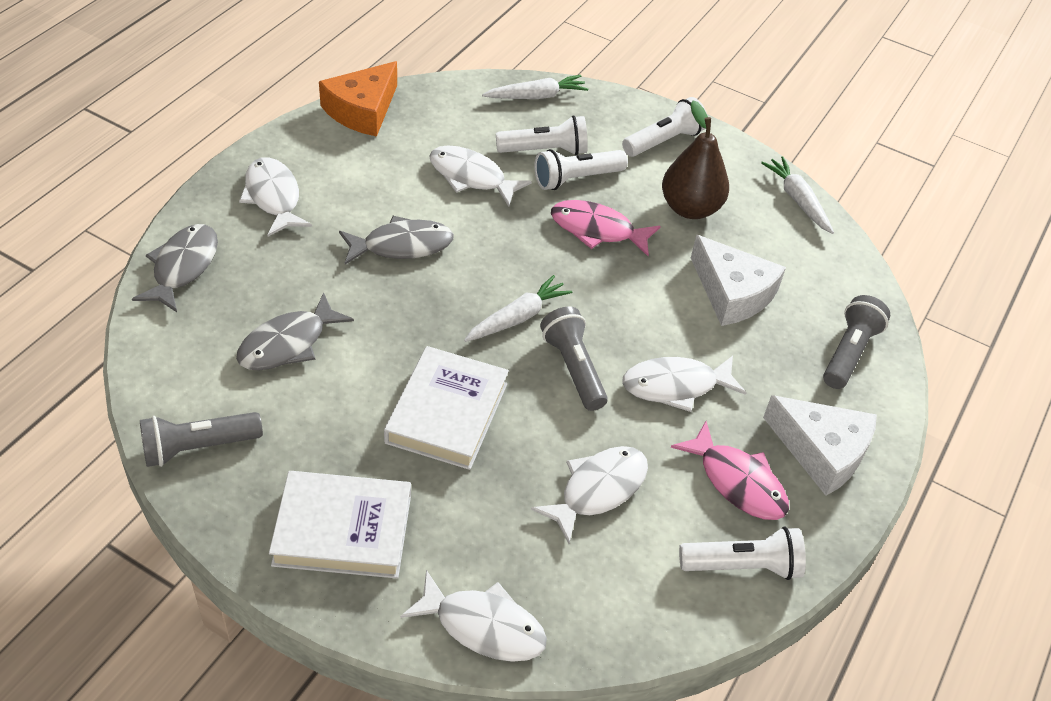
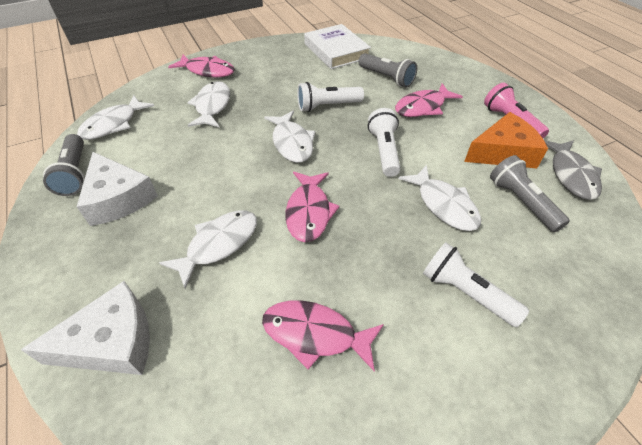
brown pear: [662,100,729,219] = 1 -> none = 0
grey fish: [132,224,218,312] [236,292,354,371] [339,216,454,265] = 3 -> [544,140,602,200] = 1
pink fish: [551,200,661,256] [671,421,789,520] = 2 -> [168,54,235,78] [262,301,384,372] [286,172,340,242] [395,83,463,117] = 4
pink flashlight: none = 0 -> [484,83,549,138] = 1
white book: [269,471,411,578] [384,346,509,470] = 2 -> [304,24,371,69] = 1
white carrot: [464,275,573,342] [482,75,588,99] [761,156,834,234] = 3 -> none = 0
white flashlight: [496,115,588,155] [534,149,628,190] [622,97,707,157] [679,527,806,580] = 4 -> [297,82,364,112] [368,108,401,177] [423,242,529,327] = 3

